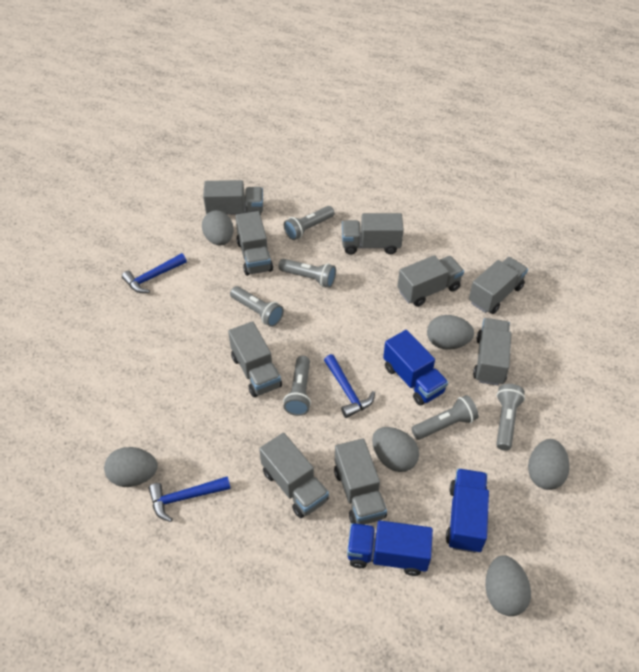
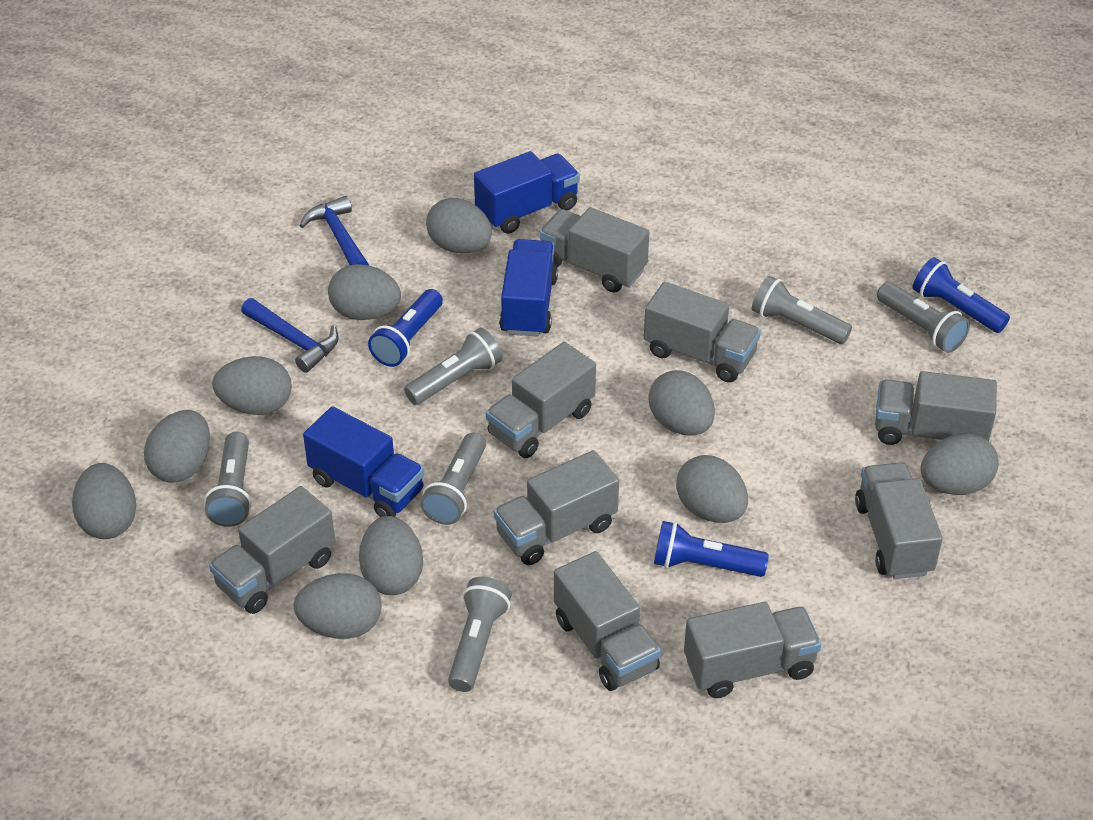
blue flashlight: none = 0 -> [368,289,443,367] [654,521,769,577] [913,257,1010,333] = 3
blue hammer: [122,253,187,293] [149,476,231,522] [324,354,375,418] = 3 -> [241,298,339,373] [299,196,369,265] = 2
grey egg: [104,447,158,487] [202,210,234,245] [372,427,419,472] [427,315,474,350] [485,555,531,616] [528,439,570,490] = 6 -> [72,463,136,539] [144,410,210,483] [212,356,292,415] [293,573,382,639] [328,264,401,320] [359,516,423,595] [426,198,492,253] [648,370,715,436] [676,455,748,523] [921,433,999,495] = 10

